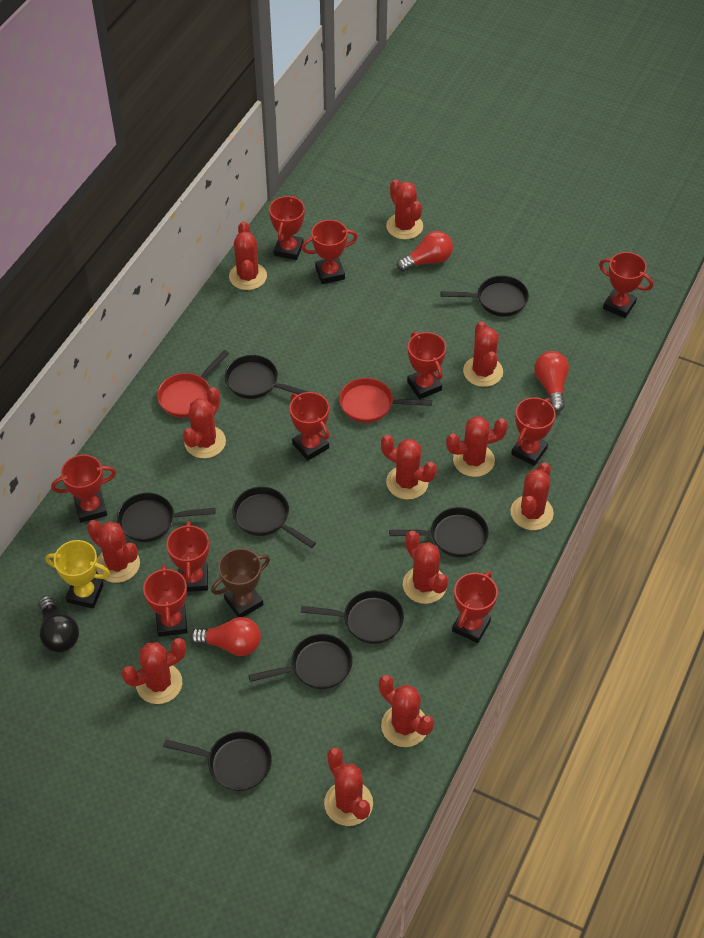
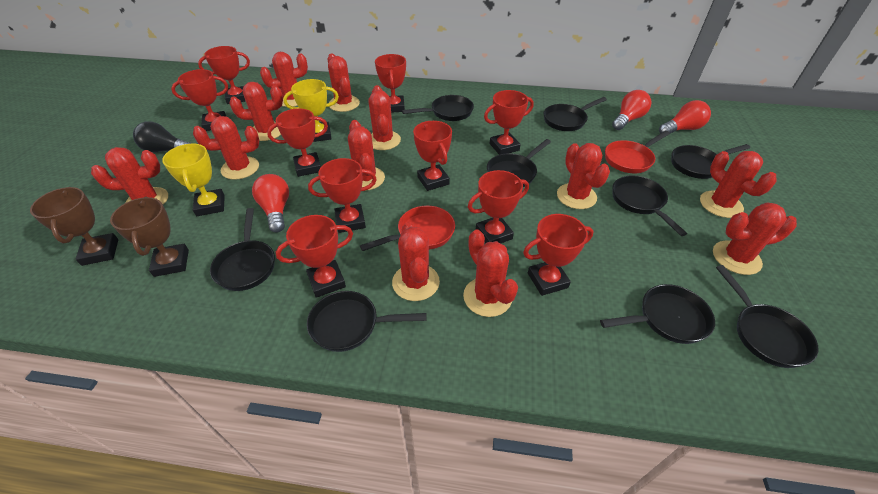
black pan: [117,493,216,542] [163,731,272,791] [225,355,308,399] [232,487,316,548] [248,634,353,690] [301,590,404,644] [389,507,489,558] [441,276,529,317] = 8 -> [210,208,275,291] [307,291,427,352] [402,95,474,121] [487,139,551,187] [543,97,607,131] [600,284,715,344] [612,176,687,236] [671,144,750,179] [716,265,818,368] = 9
brown trophy: [211,548,270,617] = 1 -> [30,187,118,266] [110,197,189,277] = 2
yellow trophy: [45,540,110,609] = 1 -> [162,144,225,216] [283,79,339,142] = 2

